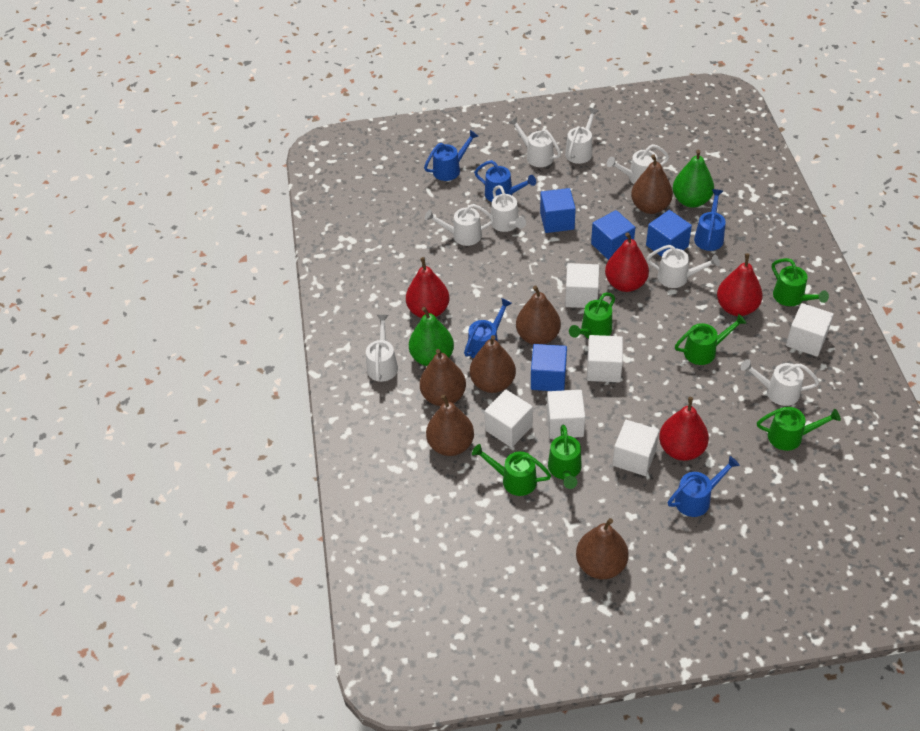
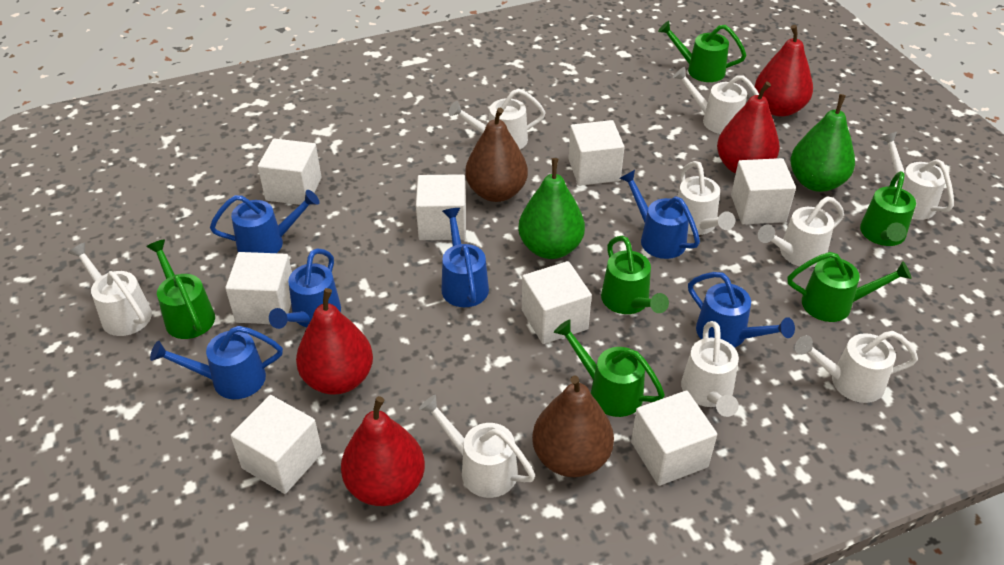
blue cube: [531,344,567,391] [540,188,576,233] [591,210,635,260] [646,210,692,257] = 4 -> none = 0
blue watering can: [424,130,479,181] [464,298,512,359] [474,160,536,202] [668,456,740,517] [694,189,726,251] = 5 -> [150,326,283,399] [210,190,320,253] [269,248,341,329] [442,208,489,307] [620,170,700,259] [688,272,795,348] = 6
brown pear: [420,349,466,406] [426,394,474,456] [470,335,516,393] [516,285,561,345] [576,518,629,579] [631,154,673,214] = 6 -> [465,108,528,202] [532,375,614,477] = 2
white cube: [485,390,533,448] [547,390,585,439] [565,263,599,308] [587,335,623,382] [612,420,659,476] [786,303,834,357] = 6 -> [225,252,292,324] [230,395,322,494] [258,138,322,205] [416,174,466,240] [522,261,592,344] [568,120,624,186] [631,390,717,486] [731,158,796,224] = 8
white watering can: [366,315,398,382] [425,204,494,246] [491,185,526,232] [509,117,561,167] [565,107,599,164] [607,144,669,184] [647,245,720,288] [741,359,819,406] = 8 -> [68,242,152,336] [419,394,535,498] [449,88,546,149] [673,67,759,134] [677,161,735,235] [681,321,739,417] [758,196,844,268] [795,331,918,403] [880,132,954,220] = 9

